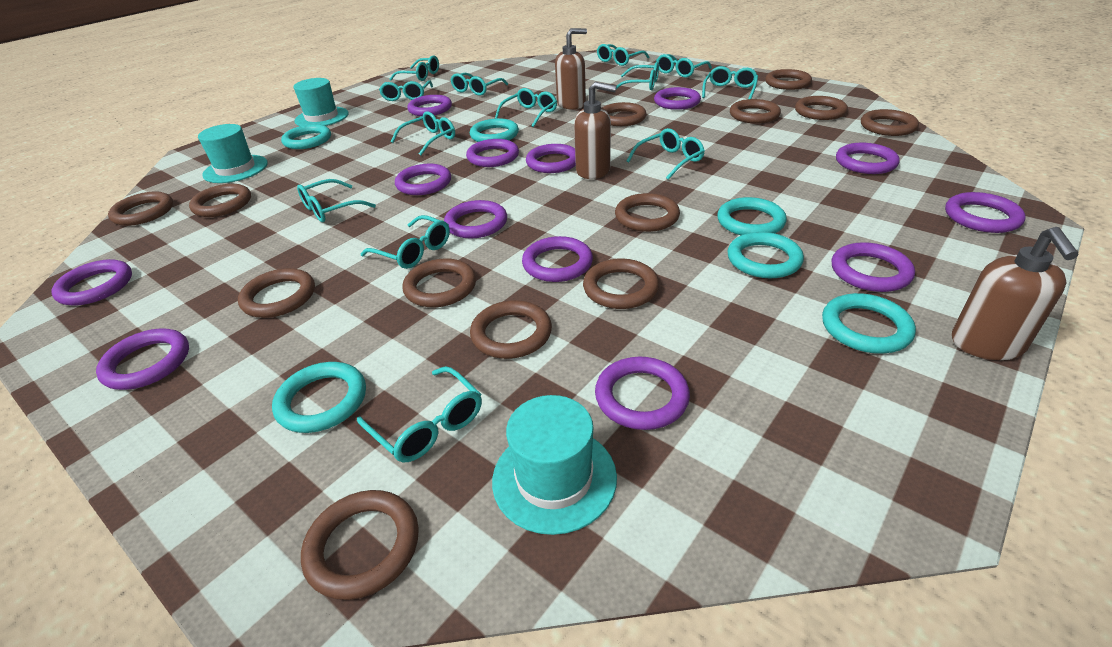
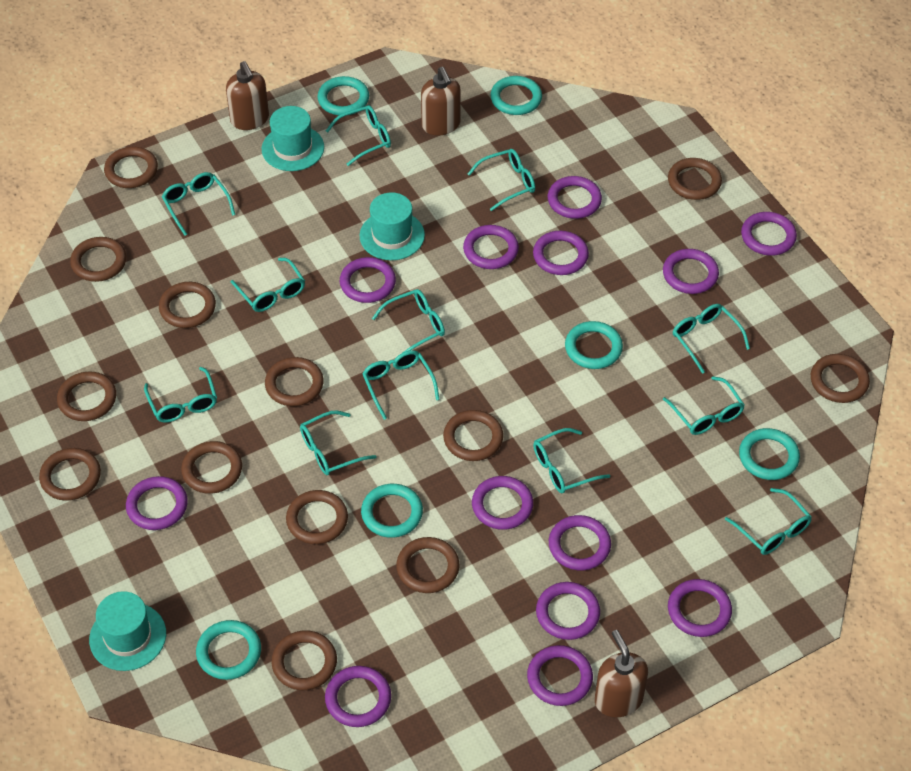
turquoise glasses: [297,179,376,222] [357,366,482,462] [361,215,450,269] [379,80,433,101] [390,55,439,81] [391,111,455,155] [450,73,508,96] [495,88,557,127] [597,44,649,66] [616,62,659,90] [627,128,705,180] [656,54,712,77] [702,66,758,99] = 13 -> [144,367,217,423] [162,172,235,236] [231,258,305,312] [300,410,377,475] [326,105,391,166] [362,350,440,420] [372,289,445,352] [468,149,535,211] [533,428,610,493] [663,376,745,435] [673,304,750,374] [725,488,812,555] = 12

